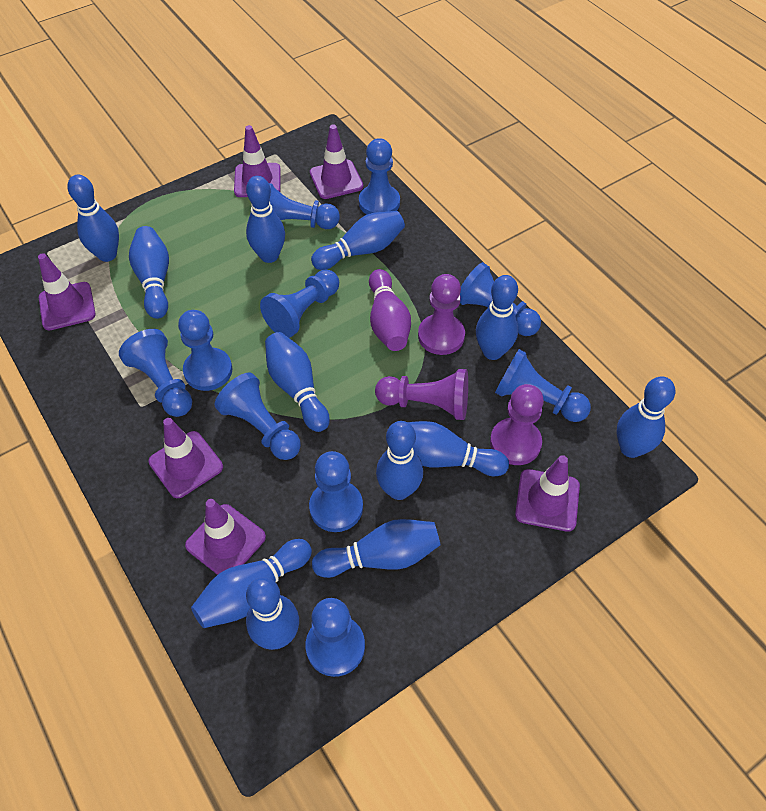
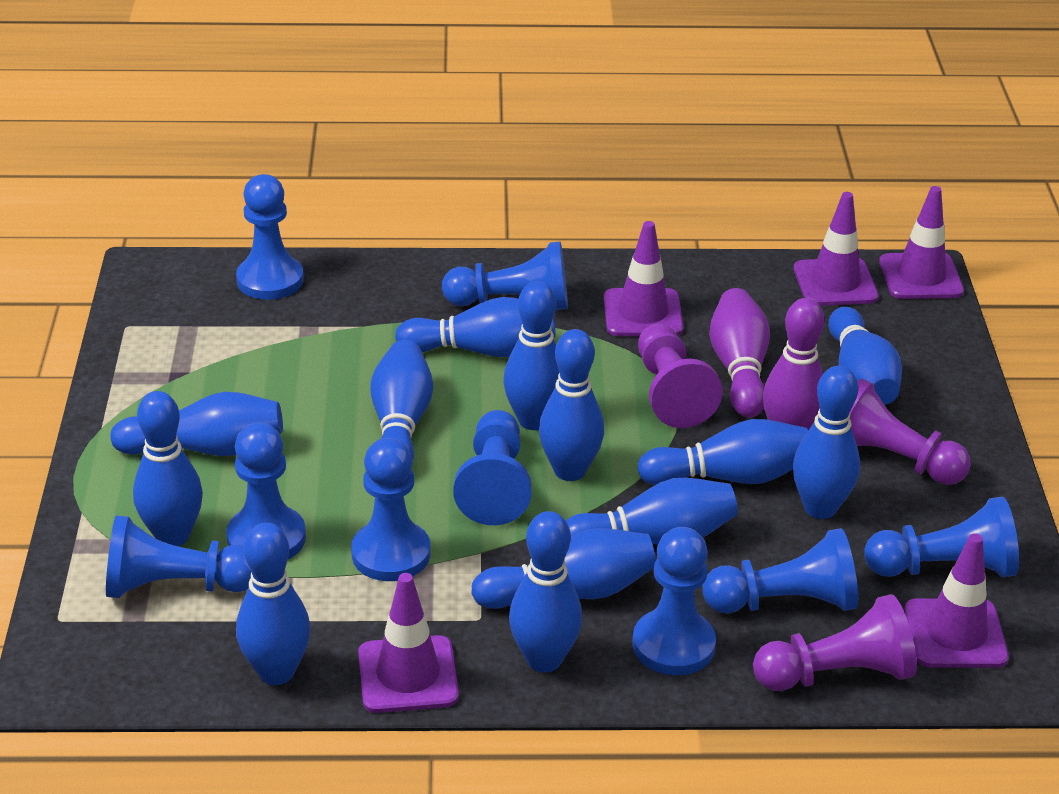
blue bowling pin: [68,175,119,262] [129,226,169,319] [191,539,312,628] [246,176,285,263] [246,577,299,650] [265,332,330,432] [311,211,405,270] [312,519,441,578] [376,421,423,500] [408,421,509,476] [476,275,518,360] [617,377,675,458] = 12 -> [110,392,283,456] [133,391,203,546] [236,523,310,685] [371,340,433,463] [395,297,556,357] [471,528,656,609] [503,281,559,430] [509,511,582,673] [539,329,604,481] [566,478,738,545] [637,419,808,485] [793,366,860,519] [828,307,902,405] = 13
blue pawn: [119,329,192,417] [178,310,232,391] [214,372,301,460] [260,269,339,338] [269,183,340,229] [306,598,365,677] [309,451,363,532] [359,138,400,215] [460,262,541,336] [495,349,591,422] = 10 -> [106,515,251,598] [226,422,306,559] [236,174,304,300] [351,438,430,581] [442,242,568,310] [453,410,532,525] [632,527,716,675] [702,528,858,614] [864,497,1019,577] = 9
purple bowling pin: [369,269,411,351] = 1 -> [709,288,770,418] [763,298,824,430] = 2
purple traffic cone: [38,253,96,330] [149,418,223,498] [185,499,266,575] [234,125,281,197] [310,125,363,199] [515,455,580,532] = 6 -> [358,573,459,713] [604,221,683,336] [793,192,879,306] [879,186,964,299] [905,533,1009,668] = 5

